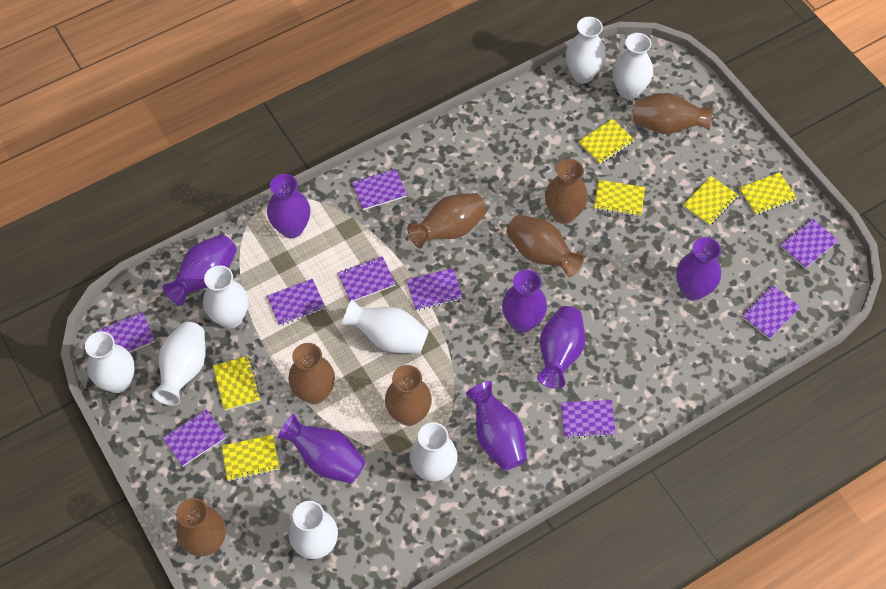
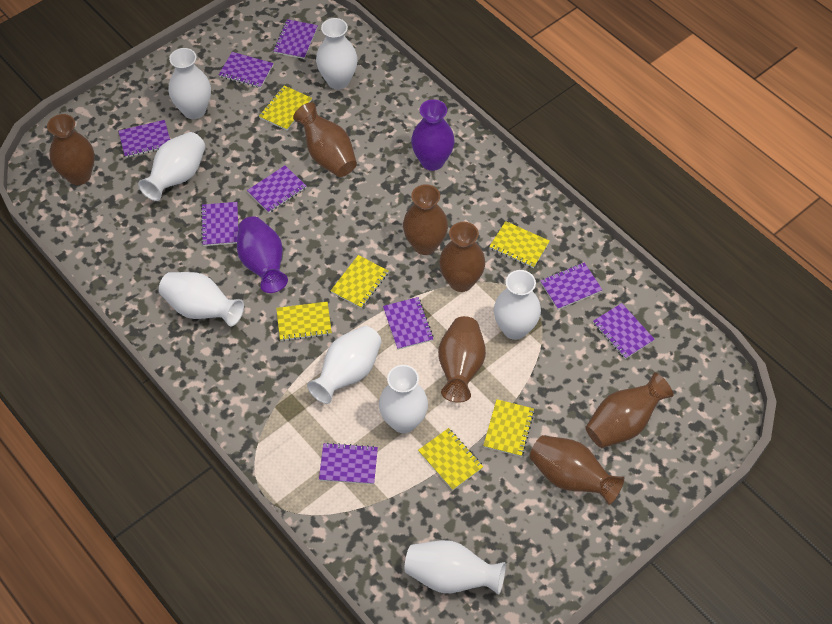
purple vase: [163,234,237,306] [267,174,310,238] [278,414,366,484] [466,381,527,471] [502,269,547,332] [537,306,585,389] [676,237,721,301] = 7 -> [237,216,288,293] [411,99,455,171] = 2

